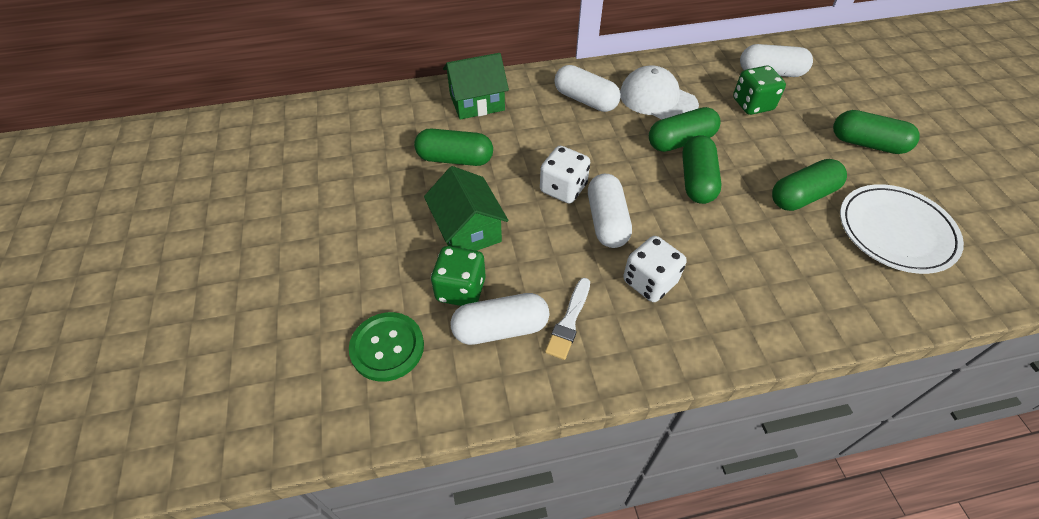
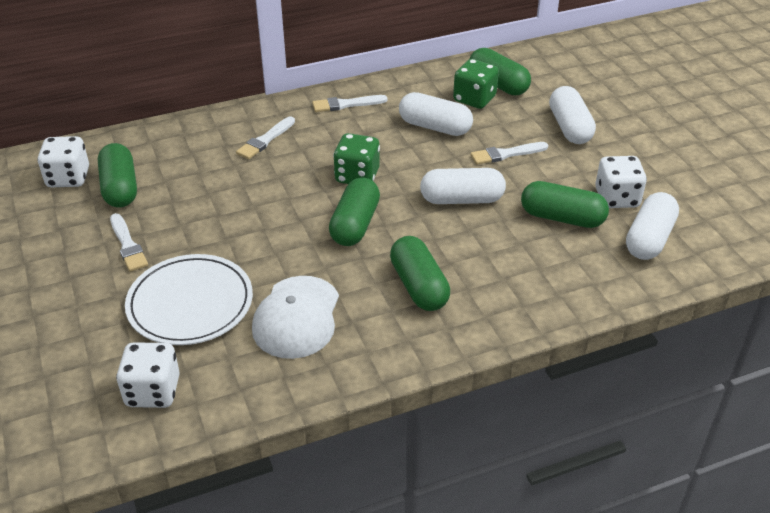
green button: [349,312,424,382] = 1 -> none = 0
green house: [424,166,509,251] [443,53,509,120] = 2 -> none = 0
white brush: [545,278,590,360] = 1 -> [110,213,148,272] [236,116,295,159] [312,95,388,112] [470,142,548,165] = 4
white dice: [540,146,590,204] [623,236,687,302] = 2 -> [37,136,89,187] [116,342,180,408] [595,156,647,208] = 3

